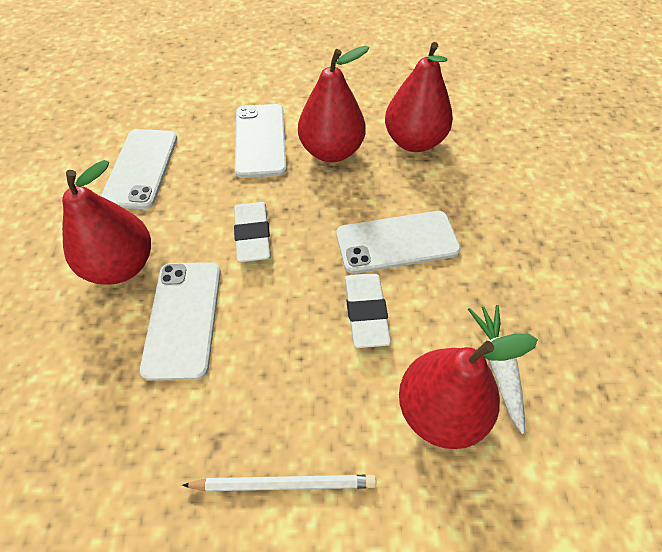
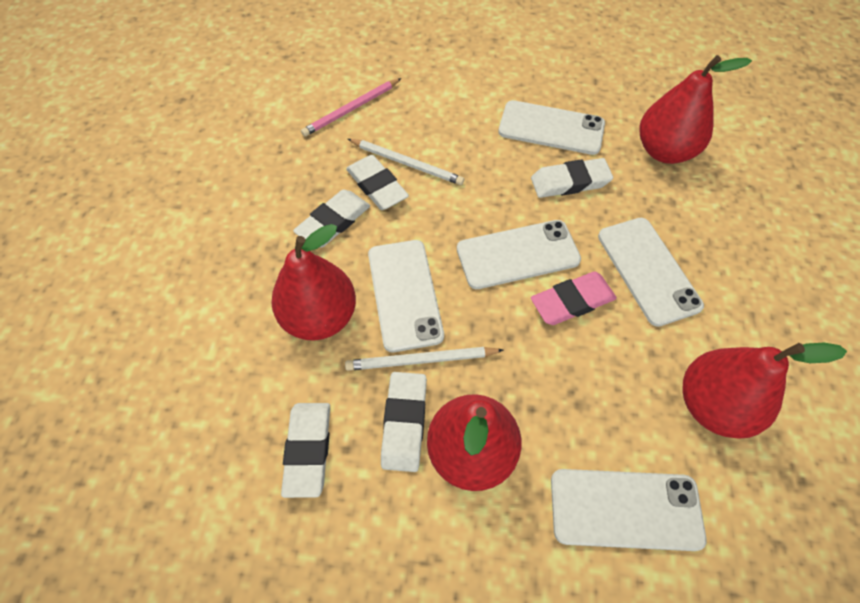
pink eraser: none = 0 -> [531,272,617,325] = 1
pink pencil: none = 0 -> [301,78,402,137] = 1
white carrot: [468,305,525,434] = 1 -> none = 0
white eraser: [234,202,271,262] [345,273,391,348] = 2 -> [281,403,330,498] [293,190,370,248] [346,155,409,210] [381,372,427,472] [531,158,613,198] = 5
white pencil: [182,475,376,491] = 1 -> [345,347,504,371] [348,139,464,185] = 2
white phone: [101,129,177,209] [140,262,221,381] [235,104,287,178] [336,211,461,274] = 4 -> [368,240,444,352] [457,220,581,289] [498,100,605,155] [551,469,707,551] [598,218,704,327] = 5

